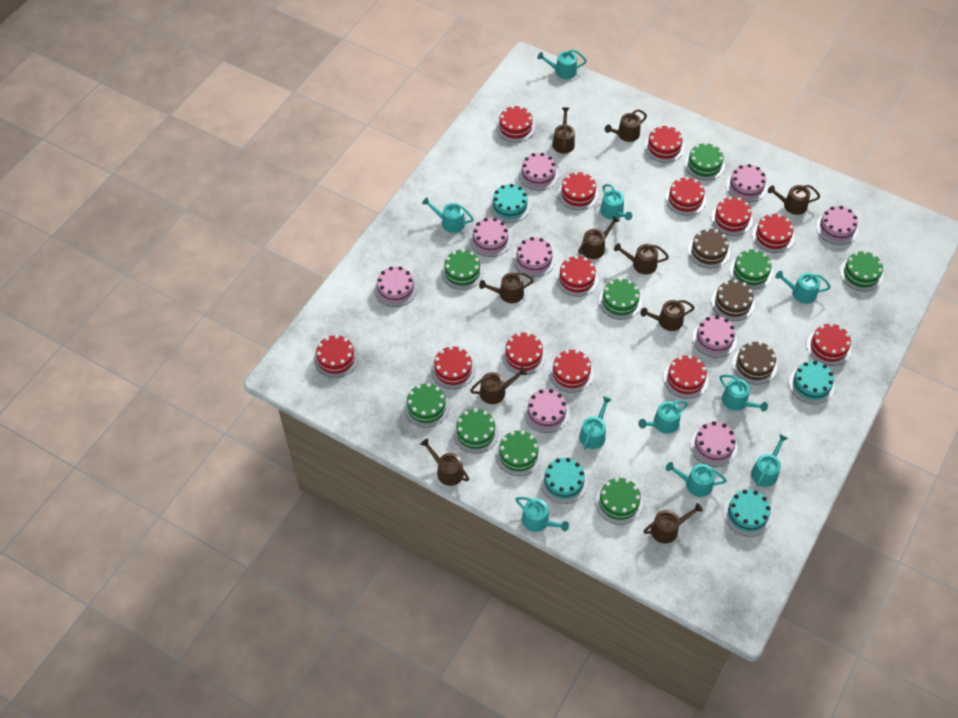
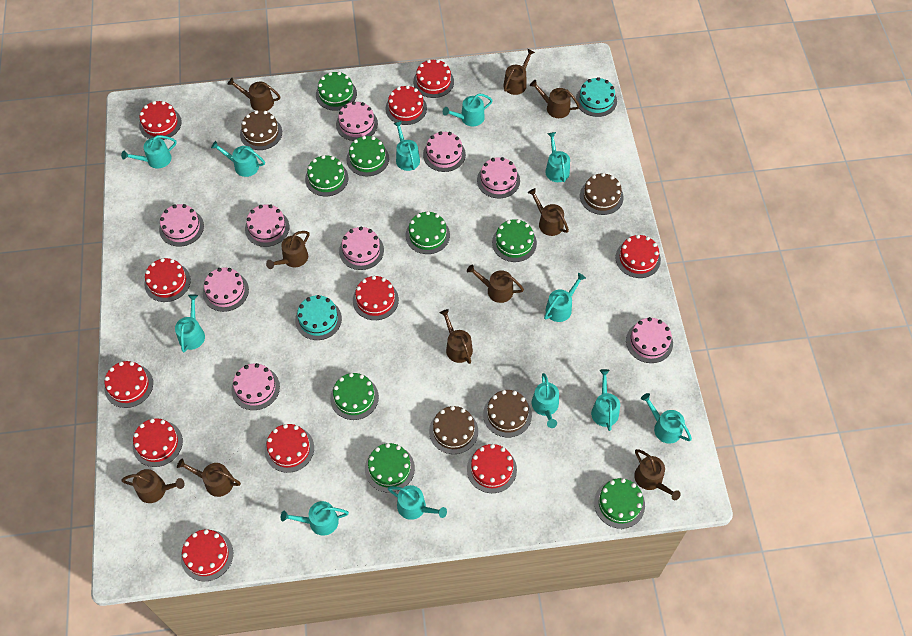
brown cake: [688,229,730,268] [711,279,755,321] [732,342,777,384] = 3 -> [240,110,282,150] [429,406,478,454] [483,390,532,437] [580,173,623,215] = 4
green cake: [404,383,449,428] [441,249,484,290] [453,408,499,454] [495,431,542,476] [595,478,643,525] [599,278,642,320] [685,143,725,180] [730,249,773,289] [840,251,883,292] = 9 -> [305,155,349,196] [316,72,357,111] [330,373,379,420] [346,136,389,176] [365,443,415,493] [406,211,450,254] [492,219,537,262] [594,478,645,529] = 8
red cake: [314,335,359,378] [431,346,476,389] [496,106,535,142] [502,332,546,375] [549,350,594,393] [556,256,598,297] [558,172,599,210] [644,126,684,163] [663,355,709,399] [665,177,706,216] [711,197,753,236] [752,214,794,253] [806,323,851,366] = 13 -> [105,361,153,408] [133,418,183,467] [139,101,182,140] [144,258,191,302] [181,529,233,581] [265,424,314,473] [353,276,399,320] [385,85,427,125] [413,59,454,98] [467,444,517,493] [615,235,661,278] = 11
turquoise cake: [489,184,530,223] [540,458,588,504] [723,489,772,537] [789,361,835,404] = 4 -> [295,295,342,340] [576,77,617,117] = 2
turquoise watering can: [422,197,474,233] [516,497,569,532] [537,49,587,79] [579,396,612,450] [600,184,632,220] [638,400,688,434] [666,462,727,497] [719,375,768,412] [751,434,788,487] [775,271,831,304] = 10 -> [121,135,177,169] [175,294,205,353] [211,141,265,177] [281,501,349,536] [388,485,447,520] [393,121,420,171] [443,93,493,126] [532,373,559,428] [544,273,586,322] [545,132,570,182] [591,369,620,431] [641,393,692,444] = 12

